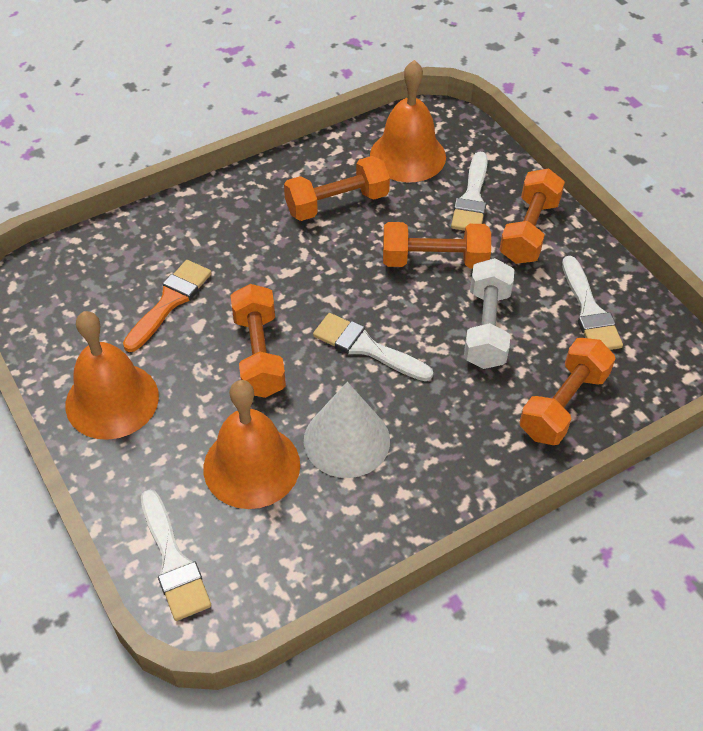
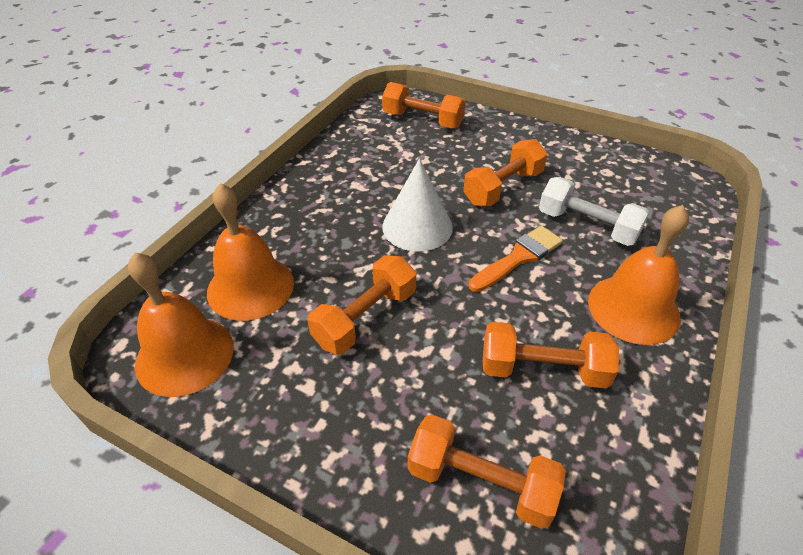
white brush: [141,490,211,621] [313,313,433,381] [451,152,488,231] [562,256,623,350] = 4 -> none = 0

